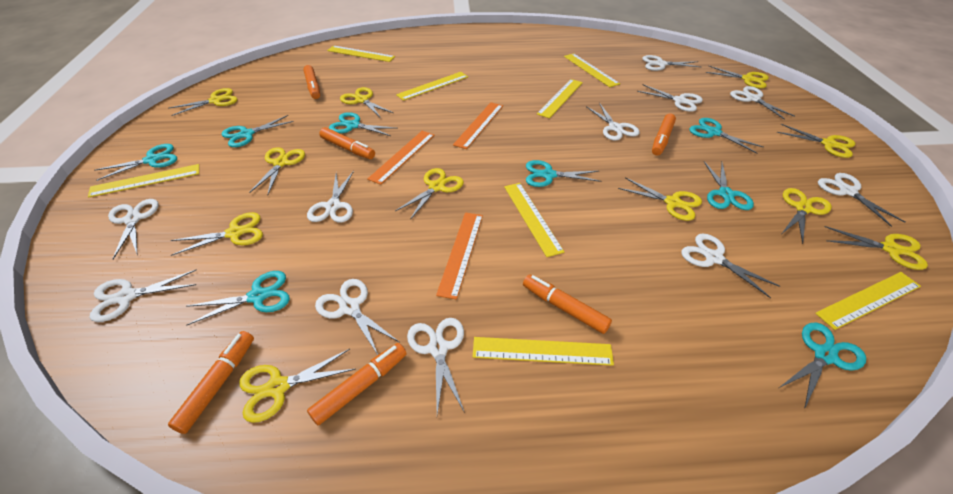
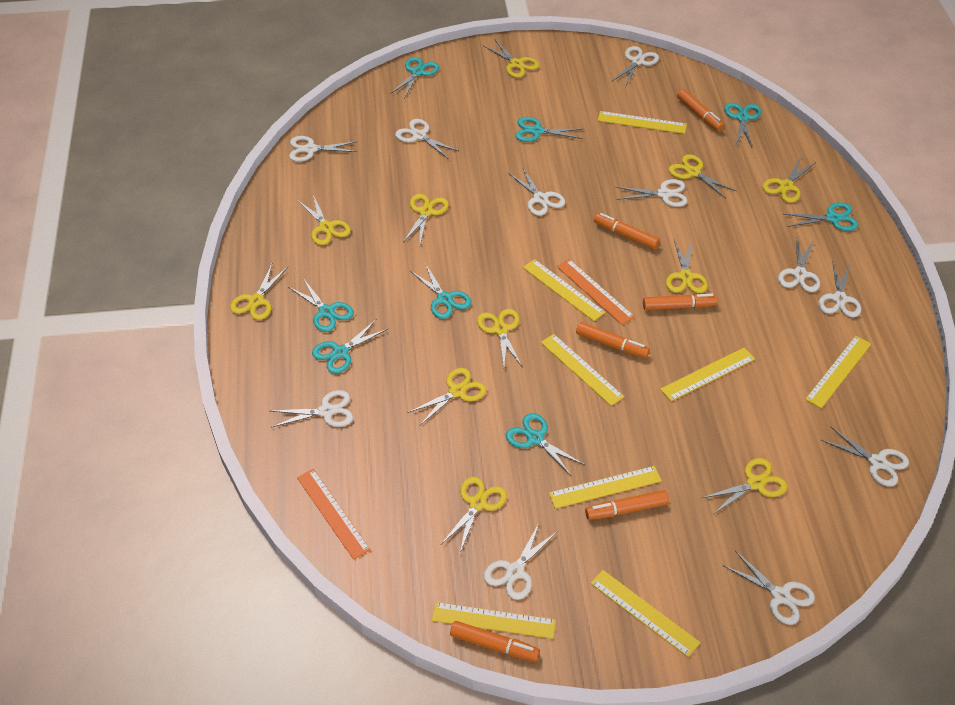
orange ruler: [367,131,435,185] [436,213,483,300] [453,102,503,149] = 3 -> [297,469,371,560] [557,259,635,325] = 2

